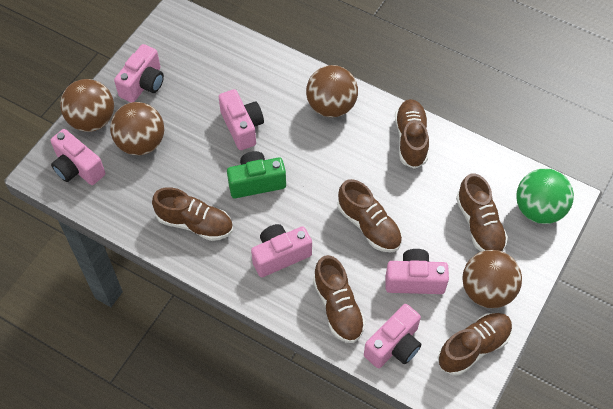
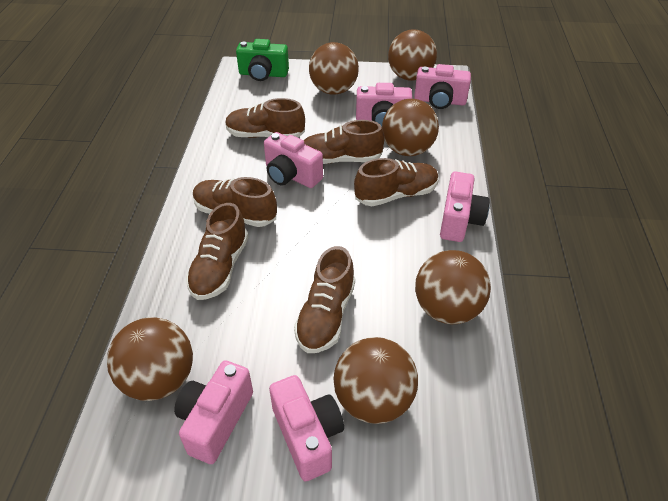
brown ball: [60,79,114,132] [110,102,164,155] [306,65,358,117] [462,250,522,308] = 4 -> [107,317,193,401] [309,42,359,95] [333,337,418,424] [382,99,439,156] [388,29,437,81] [415,250,491,324] = 6
green ball: [516,168,574,224] = 1 -> none = 0

